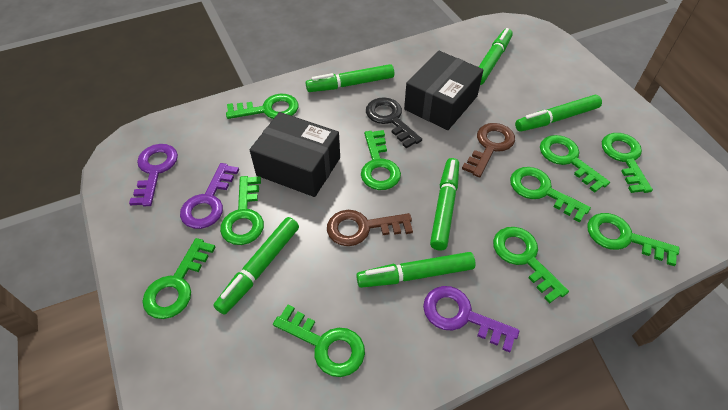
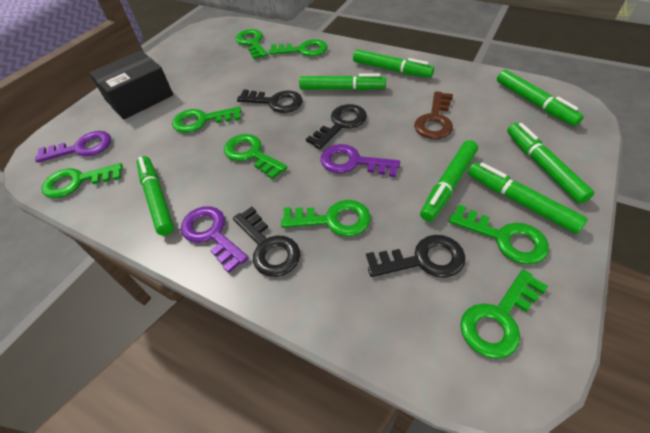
black box: [250,112,340,197] [404,51,483,130] = 2 -> [89,50,173,120] = 1
black key: [366,97,422,149] = 1 -> [233,207,300,277] [237,90,303,113] [306,104,367,149] [366,235,466,277] = 4
brown key: [327,210,413,246] [462,123,515,177] = 2 -> [414,91,453,139] = 1
green key: [142,238,216,319] [220,176,264,245] [226,94,298,119] [273,305,365,377] [361,130,401,190] [493,227,569,303] [510,167,591,222] [540,135,610,193] [587,213,679,266] [602,133,653,193] = 10 -> [41,163,123,198] [172,107,241,133] [224,134,287,179] [235,29,268,59] [269,39,328,57] [281,200,371,237] [449,205,549,264] [460,270,548,359] = 8
green marker: [213,217,299,315] [306,64,394,92] [356,252,475,288] [430,158,459,251] [479,28,513,85] [515,95,602,132] = 6 -> [137,156,174,235] [299,73,386,90] [353,49,434,78] [420,140,478,222] [468,162,588,234] [497,70,584,126] [507,123,594,204] = 7

